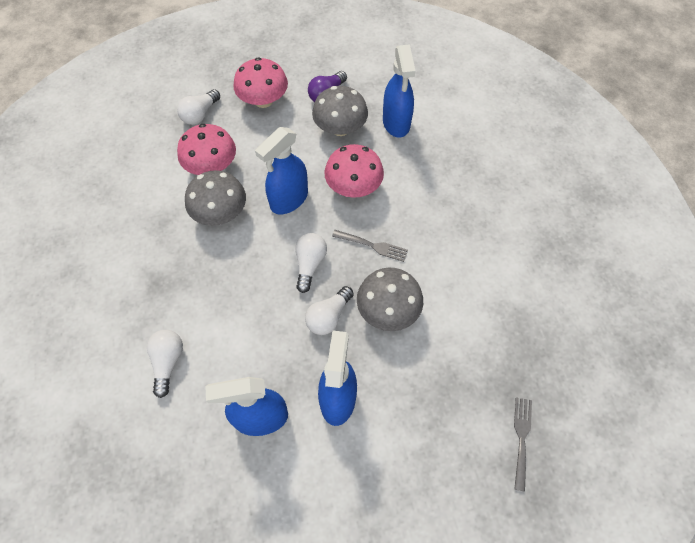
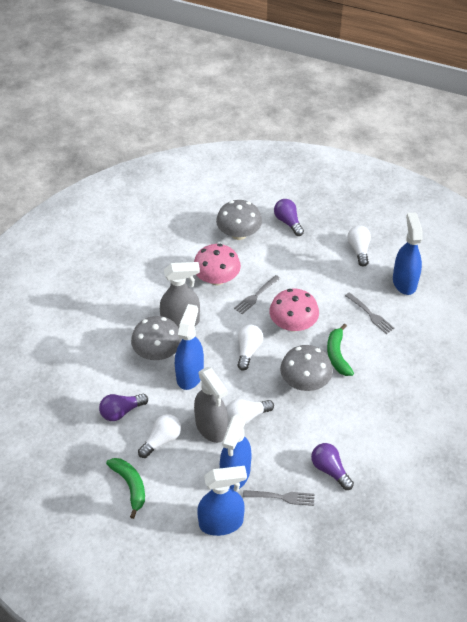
green banana: none = 0 -> [106,458,145,519] [327,324,354,376] = 2
grey fork: [332,230,408,262] [514,397,532,492] = 2 -> [234,275,280,314] [243,490,315,506] [345,292,395,334] = 3
grey spray bottle: none = 0 -> [160,262,200,328] [194,367,228,443] = 2
pink mushroom: [177,124,236,175] [233,57,288,108] [324,144,384,198] = 3 -> [194,244,241,285] [269,289,319,332] = 2
purple light bulb: [308,71,347,102] = 1 -> [99,394,148,421] [274,199,304,236] [311,443,354,490] = 3

